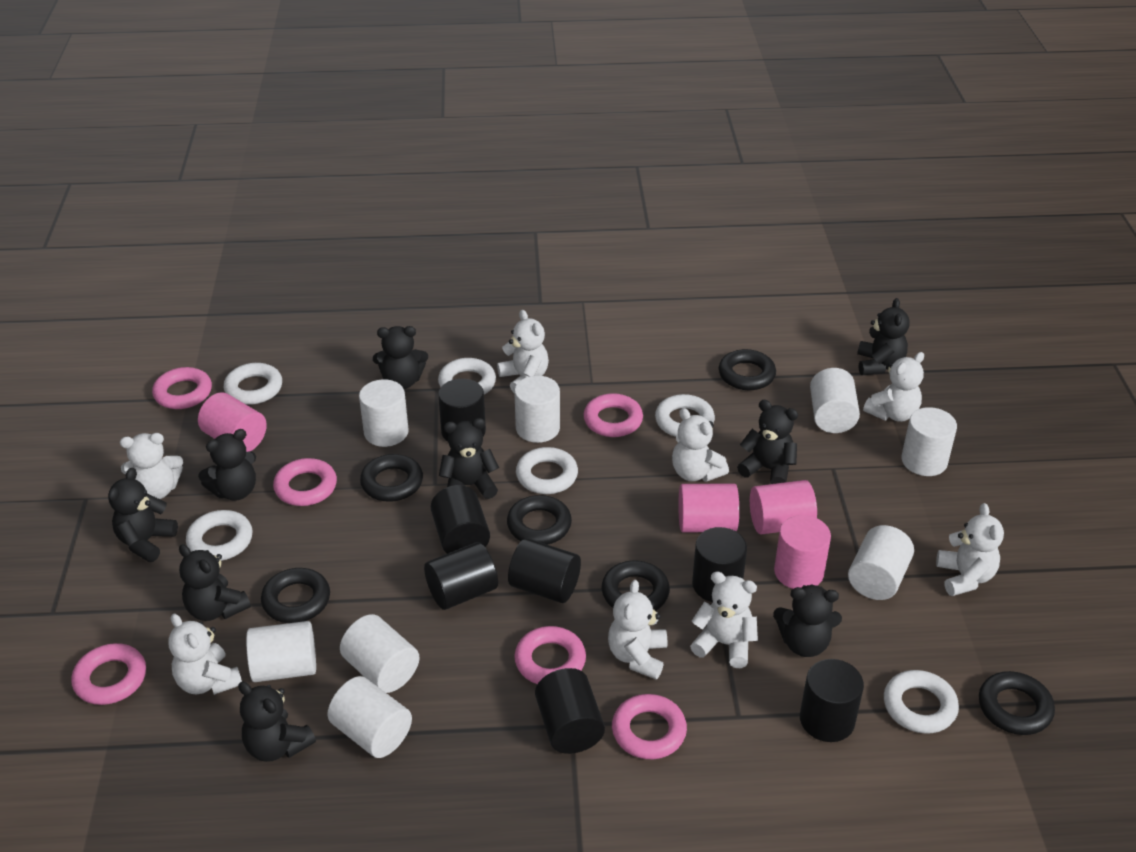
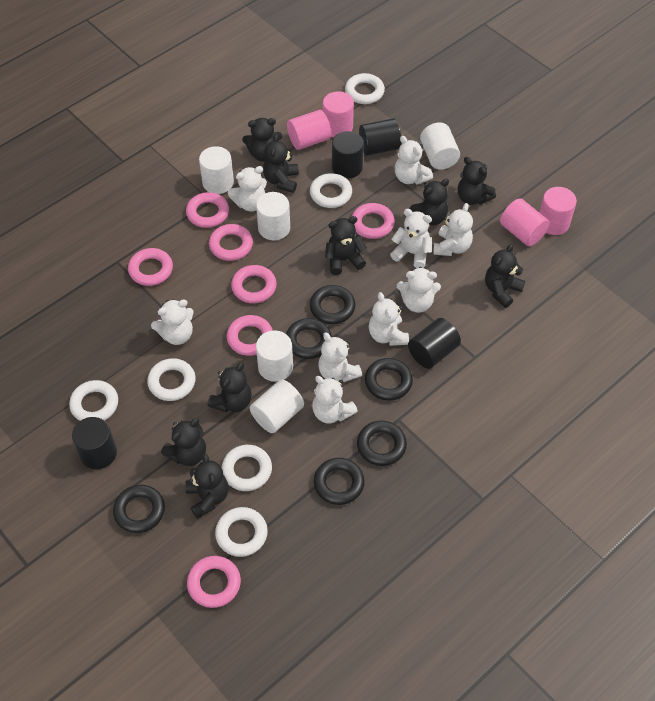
black cylinder: [424,542,498,610] [431,485,490,554] [438,379,486,442] [508,538,581,603] [535,668,605,754] [692,527,747,602] [800,659,864,742] = 7 -> [72,417,117,469] [332,131,364,179] [359,118,401,156] [408,318,461,369] = 4
pink ring: [71,643,146,705] [152,367,212,409] [273,458,337,506] [514,626,586,684] [584,393,643,437] [612,694,687,759] = 6 -> [128,248,173,286] [186,192,229,228] [187,556,241,608] [209,224,253,261] [227,315,273,356] [231,265,277,303] [352,203,395,239] = 7
white cylinder: [246,621,316,682] [327,676,412,758] [340,614,419,693] [359,379,409,447] [514,376,560,443] [810,368,860,433] [848,525,914,600] [901,407,957,476] = 8 -> [199,146,234,194] [250,379,304,433] [256,192,290,240] [256,330,293,382] [420,122,460,170] = 5
white teddy bear: [120,433,183,499] [168,614,242,695] [497,310,549,394] [608,580,667,679] [672,408,729,482] [690,571,758,668] [863,352,924,422] [936,503,1004,596] = 8 -> [151,299,194,345] [228,166,267,211] [312,376,358,424] [318,333,362,382] [369,292,409,346] [390,209,432,268] [395,136,433,185] [397,267,441,313] [433,203,473,256] = 9

